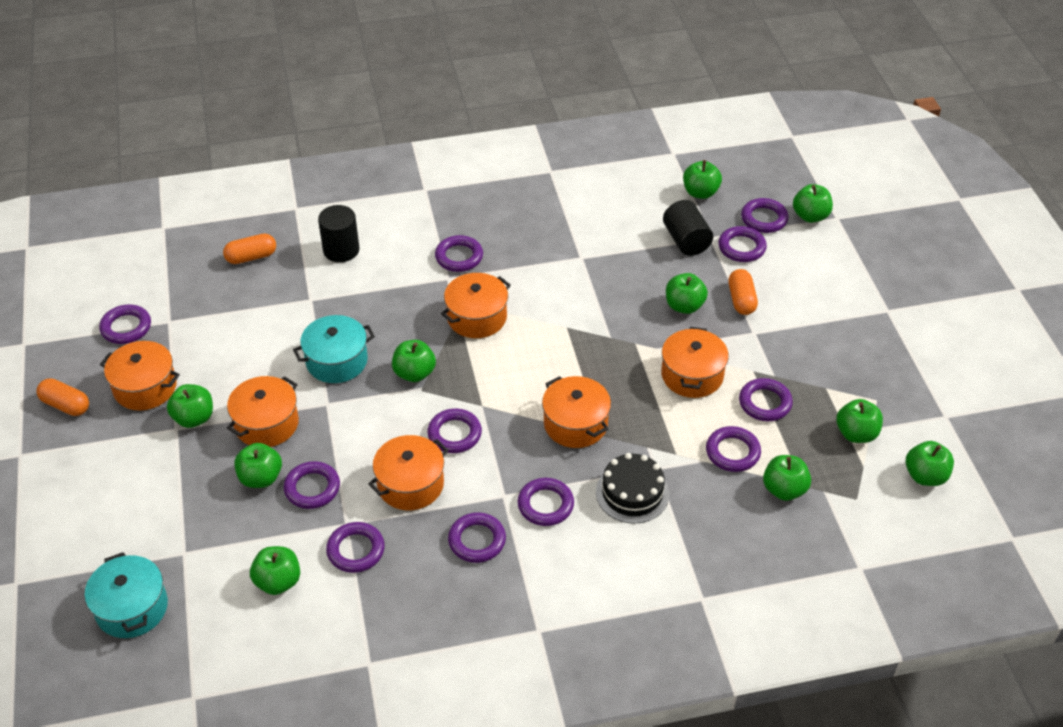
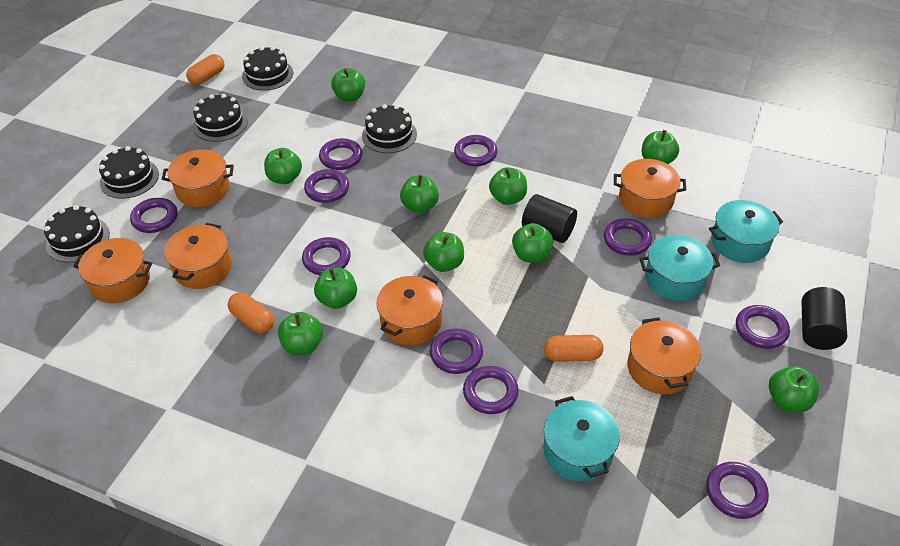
black cake: [596,453,669,524] = 1 -> [44,205,110,262] [99,146,159,199] [193,94,248,142] [242,46,293,91] [362,104,417,153] = 5
purple ring: [99,304,151,344] [284,461,340,509] [326,522,385,573] [427,409,482,453] [435,235,483,272] [448,512,506,563] [517,478,574,526] [706,426,761,472] [718,226,767,262] [739,378,793,421] [741,198,789,233] = 11 -> [130,198,177,233] [302,237,351,275] [304,169,349,203] [319,138,362,170] [430,328,483,374] [454,135,498,166] [463,366,519,414] [604,218,652,256] [706,462,769,519] [736,305,790,349] = 10
turquoise pot: [85,552,168,638] [293,315,375,383] = 2 -> [543,396,620,481] [640,235,720,301] [709,200,783,263] = 3

